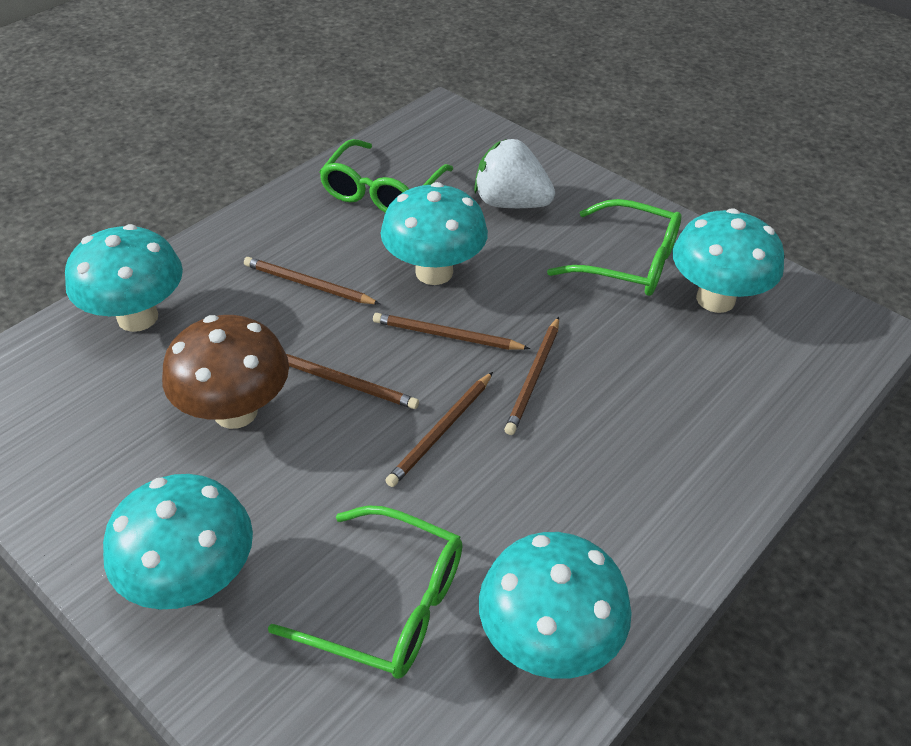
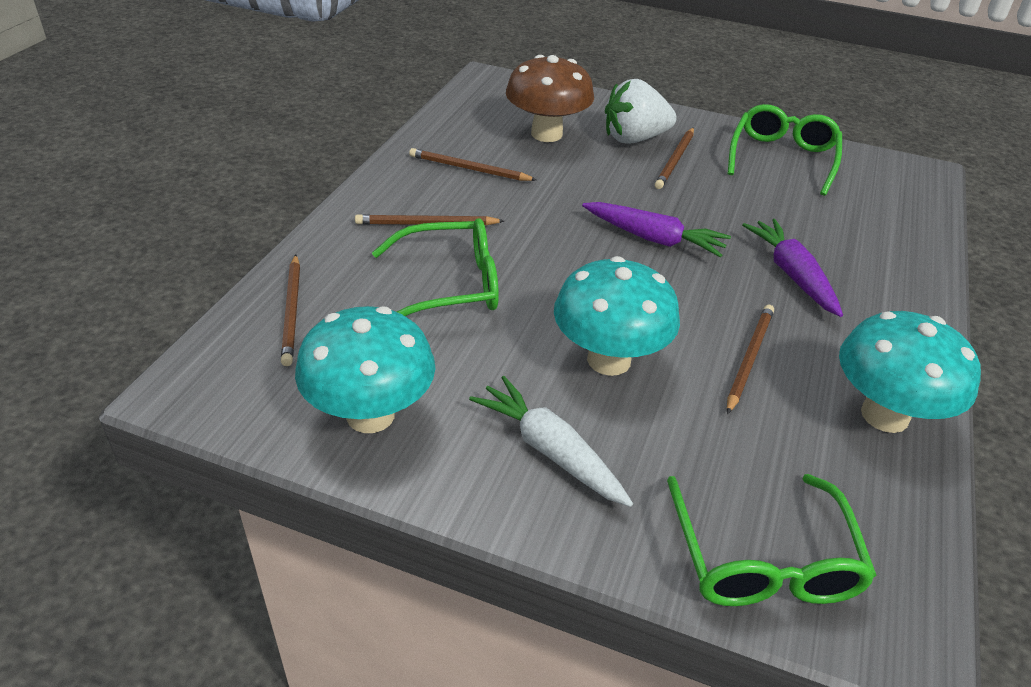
purple carrot: none = 0 -> [582,202,731,258] [742,219,843,317] = 2
turquoise mushroom: [65,224,183,332] [103,474,253,609] [381,182,488,285] [479,532,632,679] [673,208,784,313] = 5 -> [295,306,435,433] [554,256,680,376] [839,311,981,433] = 3
white carrot: none = 0 -> [469,376,633,507] = 1

